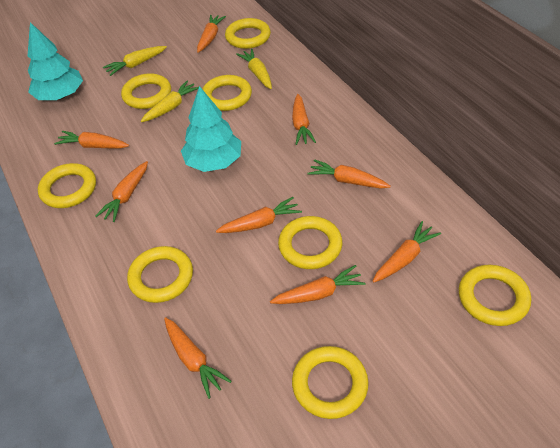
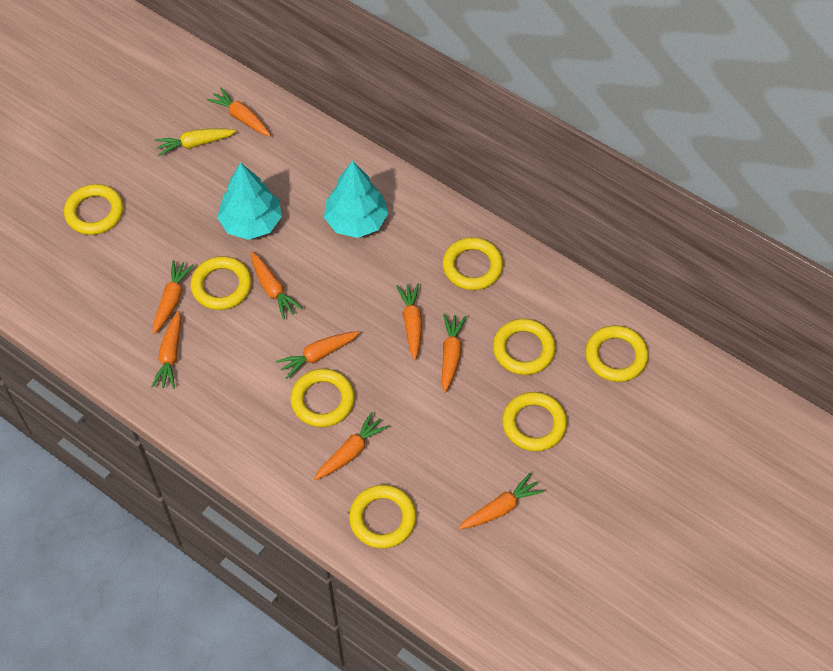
yellow carrot: [103,46,167,76] [141,81,199,122] [236,49,272,89] = 3 -> [155,128,237,156] = 1

